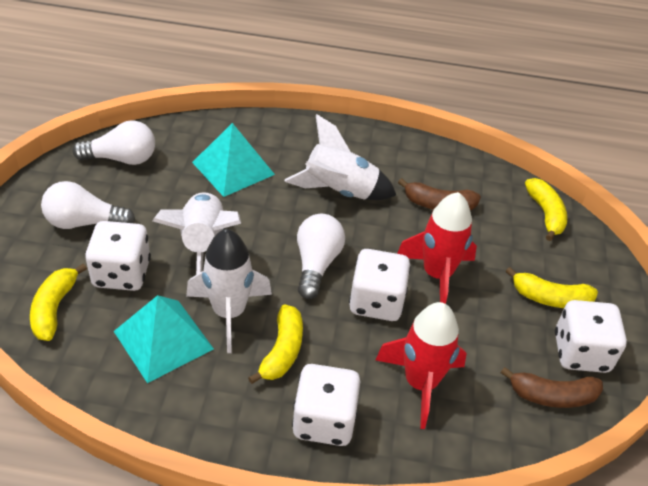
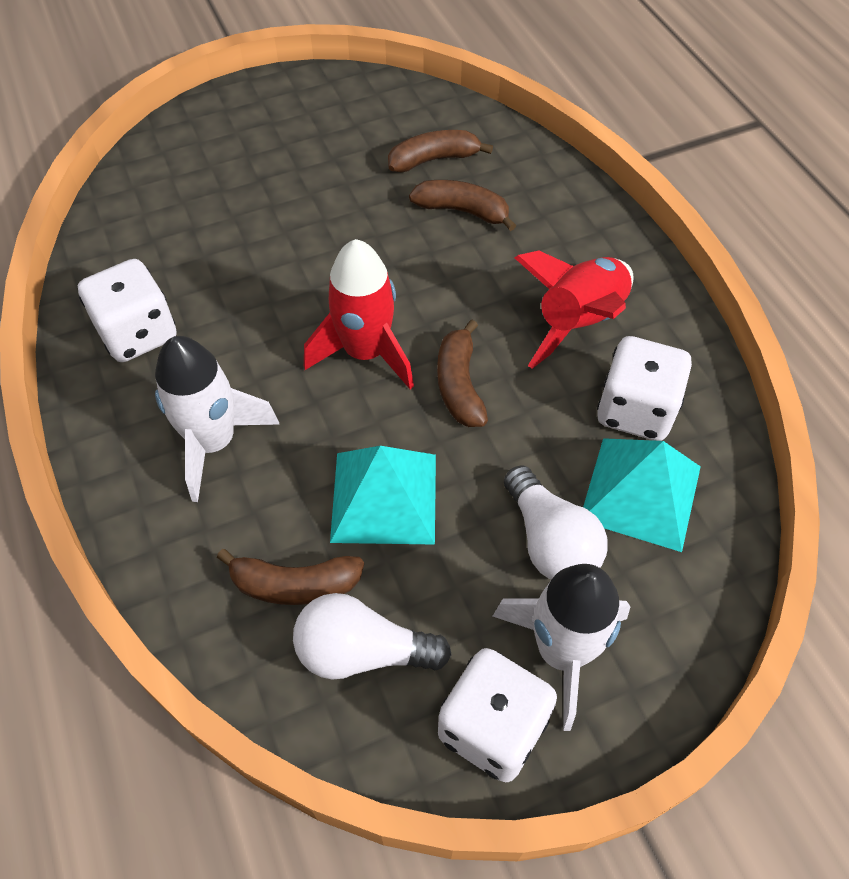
brown banana: [398,178,481,210] [501,367,603,408] = 2 -> [217,549,364,605] [388,130,493,173] [409,180,516,231] [437,320,488,427] = 4
white dice: [85,221,151,291] [292,364,360,446] [349,249,411,321] [555,300,627,373] = 4 -> [78,259,176,362] [438,648,557,782] [597,336,692,441] = 3
white light bulb: [41,181,135,229] [73,120,155,165] [297,214,345,299] = 3 -> [293,593,452,680] [504,465,608,580] = 2
white rocket: [153,192,241,275] [186,229,272,353] [284,114,396,200] = 3 -> [155,336,279,502] [493,564,631,731] = 2
yellow banana: [30,263,87,341] [248,304,303,384] [506,267,598,308] [525,178,567,241] = 4 -> none = 0

